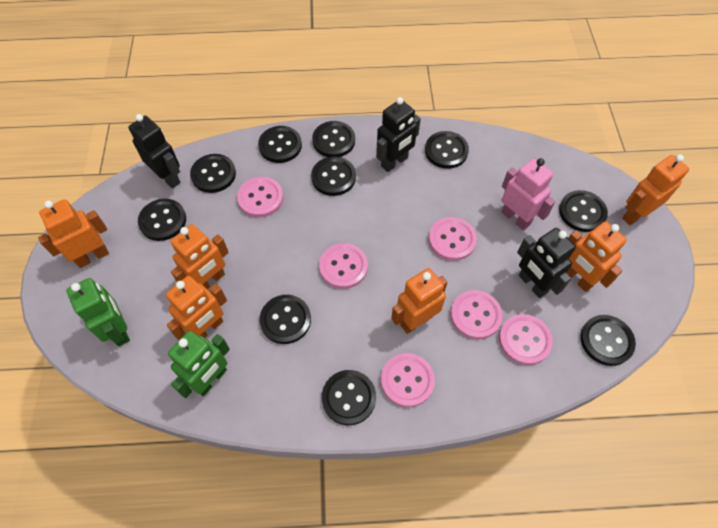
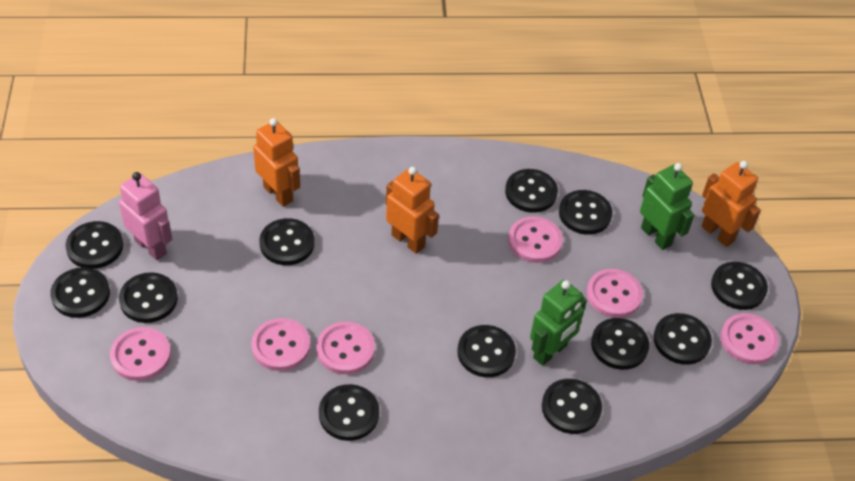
black button: [138,199,186,241] [190,154,236,193] [258,126,302,163] [260,295,311,344] [311,157,356,196] [312,121,355,157] [322,370,376,425] [425,131,469,169] [559,190,608,232] [580,315,636,366] = 10 -> [50,267,110,318] [66,221,123,269] [119,272,178,323] [259,218,315,265] [319,384,379,441] [457,325,516,377] [505,169,558,213] [542,379,602,434] [559,190,612,235] [591,318,649,370] [653,313,712,365] [711,262,768,310] = 12
black robot: [128,114,181,189] [376,97,421,172] [517,228,576,298] = 3 -> none = 0
orange robot: [38,199,109,268] [166,276,227,340] [170,224,229,289] [391,268,447,334] [567,221,627,292] [622,154,689,225] = 6 -> [253,118,300,207] [386,167,439,254] [701,161,761,247] = 3

